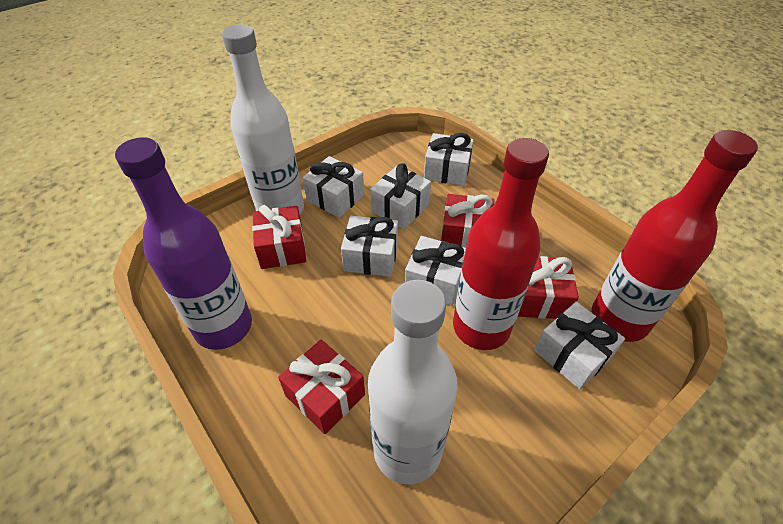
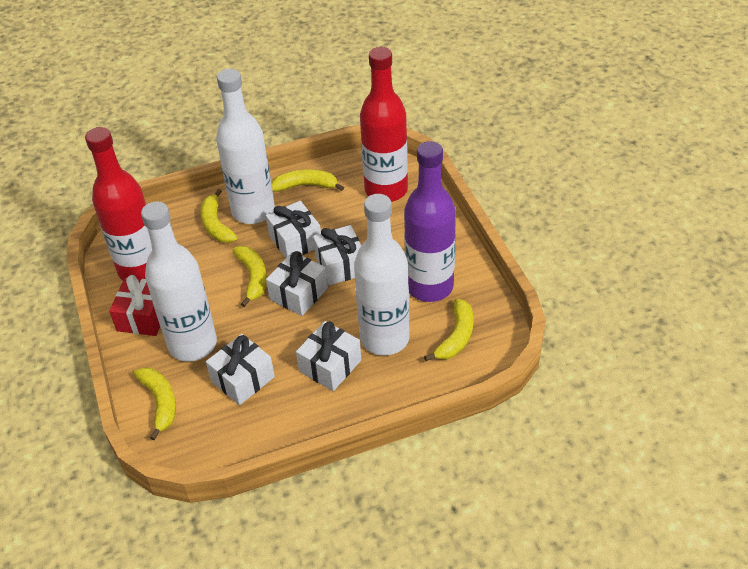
red gift: [252,205,306,269] [278,340,365,434] [441,194,494,248] [518,256,579,319] = 4 -> [109,275,160,336] = 1
white bottle: [222,25,304,214] [368,280,458,484] = 2 -> [141,201,217,362] [216,69,275,224] [354,194,410,355] = 3
white gift: [302,156,364,218] [341,216,398,277] [370,163,431,229] [405,236,466,306] [424,133,474,186] [534,302,625,389] = 6 -> [206,334,275,405] [266,201,321,258] [266,251,328,316] [296,321,361,391] [313,225,361,286] = 5
yellow banana: none = 0 -> [134,367,176,440] [200,189,237,243] [232,246,267,307] [271,169,344,192] [424,299,474,361] = 5

